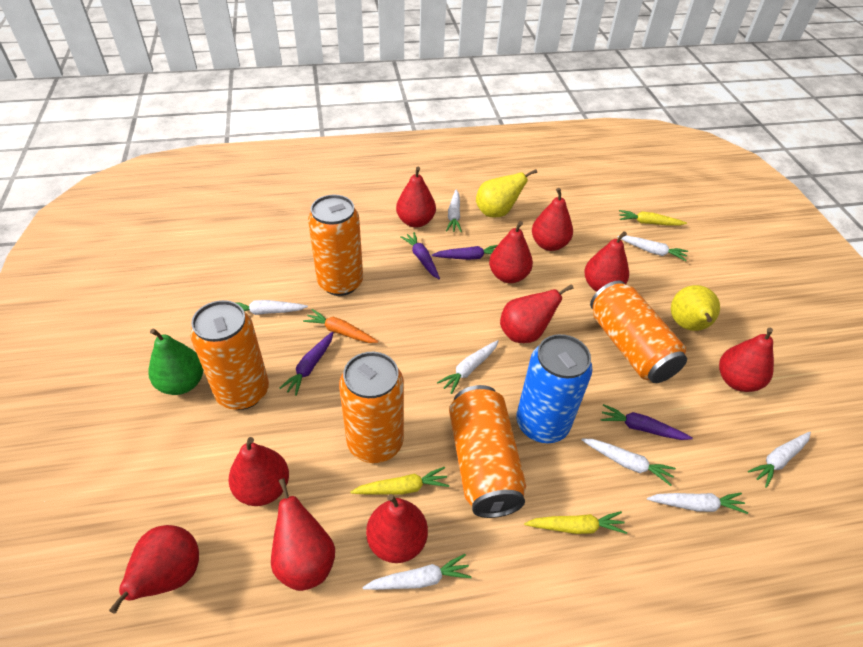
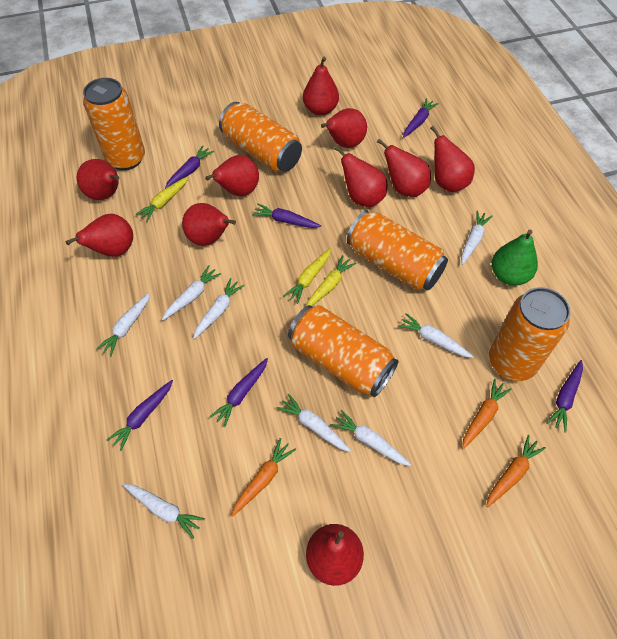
blue can: [516,334,593,443] = 1 -> none = 0
orange carrot: [303,309,378,343] = 1 -> [231,438,296,517] [462,379,512,450] [486,435,546,508] = 3
purple carrot: [279,332,334,396] [400,232,440,279] [432,245,498,260] [600,404,693,440] = 4 -> [106,380,173,451] [165,145,214,189] [210,358,268,427] [252,204,321,228] [403,98,439,138] [546,360,583,432] = 6
yellow pear: [476,169,537,218] [671,285,720,331] = 2 -> none = 0

